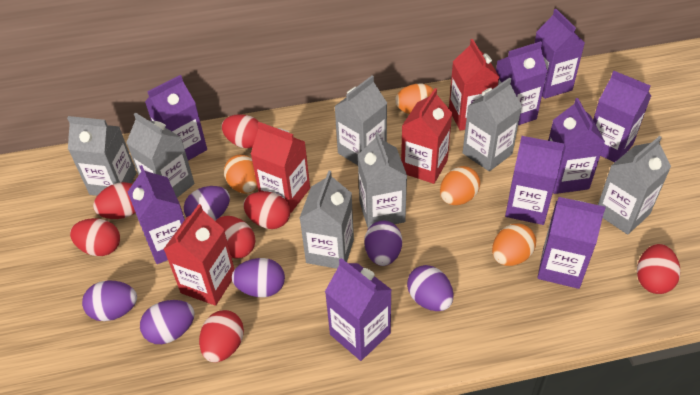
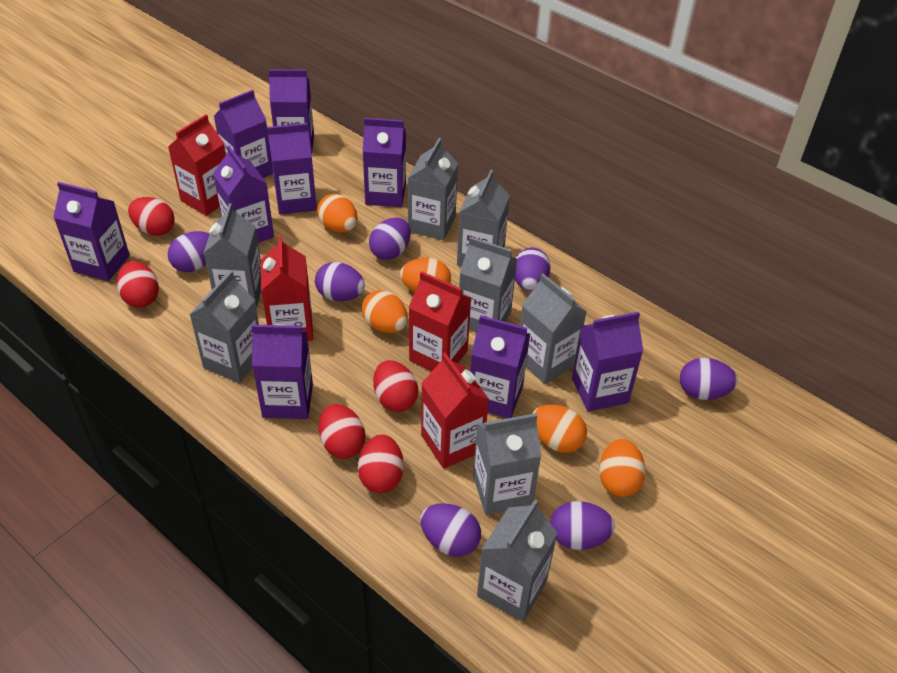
grey carton: [67,116,137,196] [126,113,195,198] [300,171,354,269] [334,76,387,165] [358,132,407,228] [463,77,522,171] [598,136,671,234] = 7 -> [189,270,259,383] [204,203,261,309] [408,138,458,240] [457,170,510,267] [459,237,517,333] [473,413,541,515] [477,500,558,622] [520,273,587,384] = 8
orange egg: [224,155,257,194] [395,84,434,114] [440,166,480,205] [492,224,536,266] = 4 -> [317,194,358,233] [361,290,408,333] [400,258,451,292] [532,405,587,453] [599,439,646,497] = 5
purple egg: [82,281,137,321] [140,300,195,344] [184,186,230,221] [232,258,285,297] [364,221,402,266] [407,265,453,311] = 6 -> [168,231,210,272] [315,262,365,301] [369,218,411,260] [420,503,481,557] [515,248,551,291] [550,501,615,550] [680,358,738,400] = 7
red egg: [70,218,120,256] [93,182,136,219] [199,310,244,363] [216,216,255,259] [222,114,259,148] [243,191,290,229] [637,244,680,294] = 7 -> [117,261,159,307] [128,197,175,236] [319,404,366,459] [358,434,404,493] [373,360,418,412] = 5

